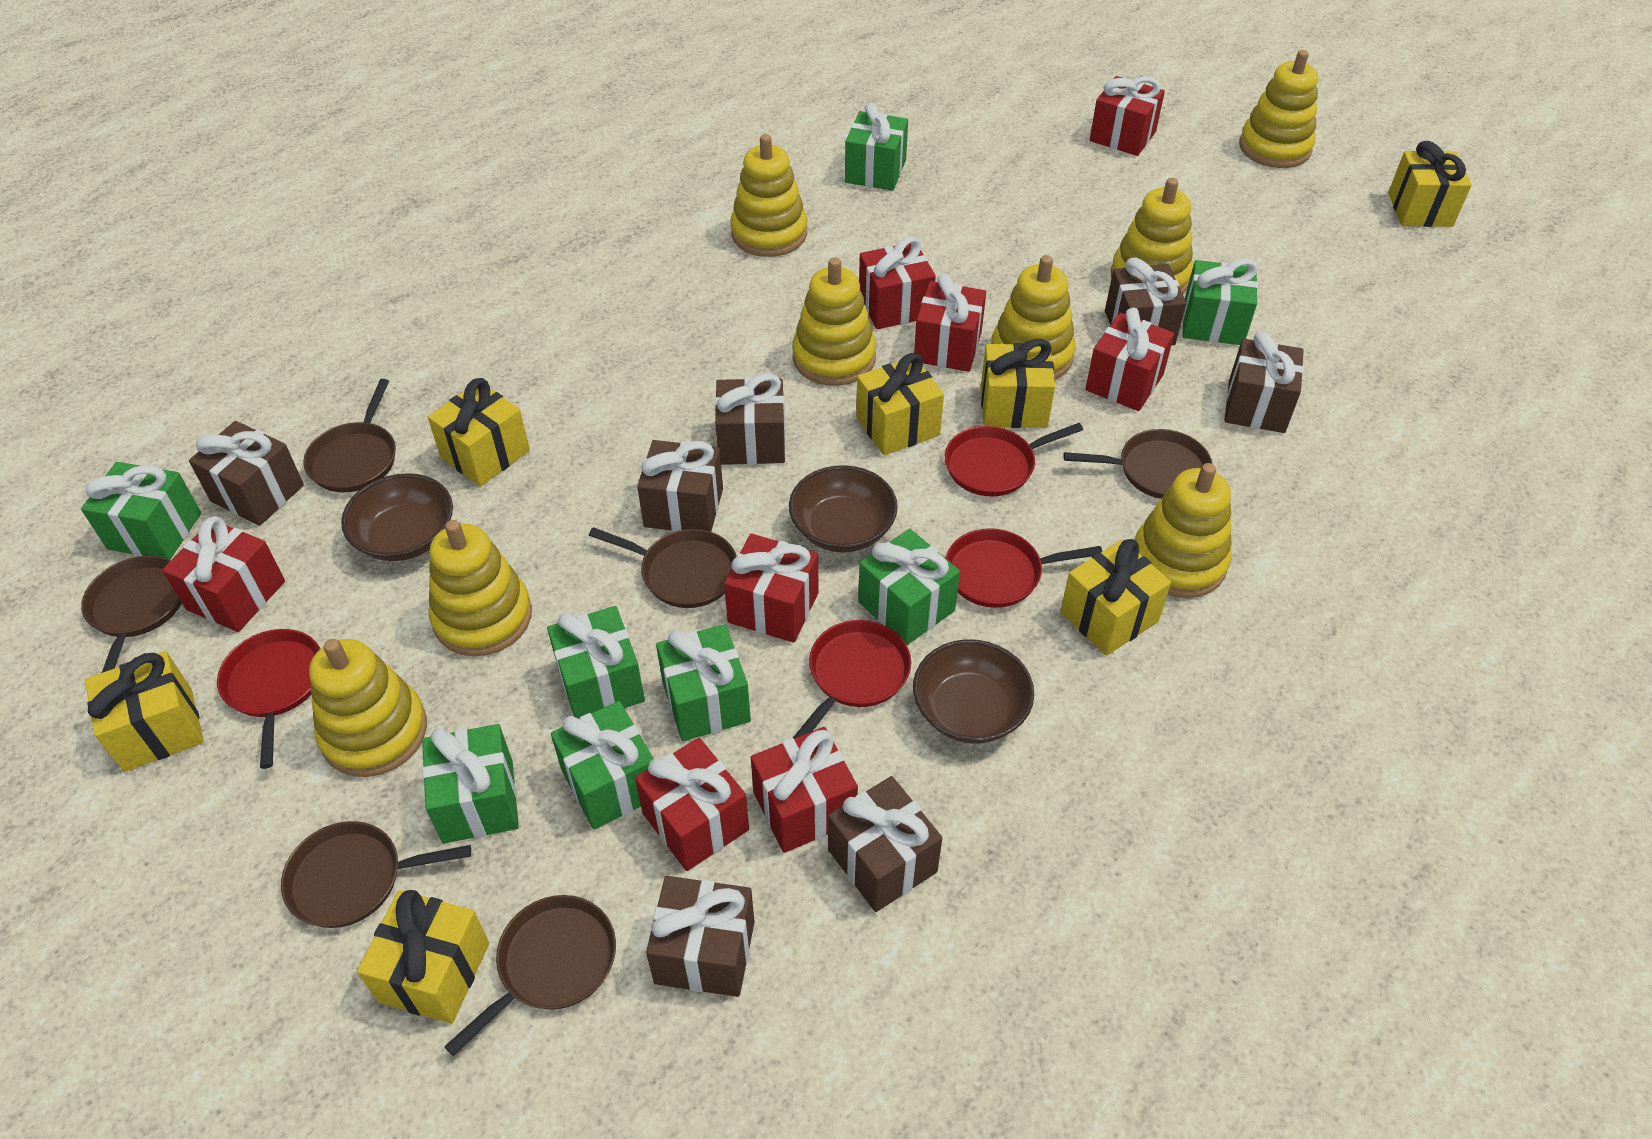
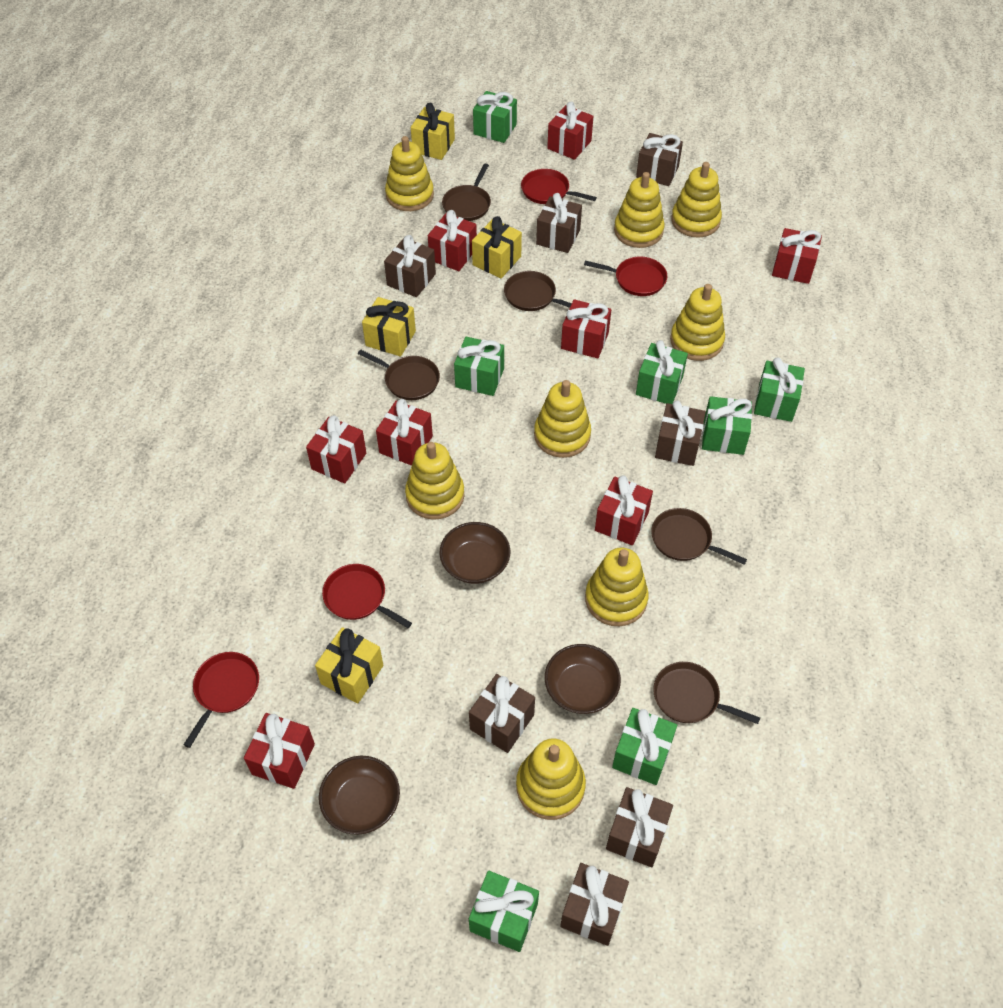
brown pan: [81,556,182,673] [281,821,471,928] [303,379,396,492] [444,895,616,1056] [589,527,737,608] [1064,429,1212,499] = 6 -> [358,349,440,400] [442,163,491,221] [504,271,572,311] [651,508,747,565] [653,662,760,724] = 5
green gift: [81,462,201,560] [422,724,519,844] [547,606,645,719] [551,701,654,829] [656,624,751,741] [845,102,908,191] [858,529,960,645] [1182,258,1258,345] = 8 -> [454,337,504,396] [469,870,539,952] [473,91,517,143] [612,708,677,785] [636,340,688,404] [702,396,752,455] [754,357,805,422] = 7
yellow gift: [85,651,204,772] [357,890,489,1024] [428,378,530,487] [856,353,944,455] [981,339,1055,428] [1060,539,1171,656] [1388,141,1472,227] = 7 -> [315,627,384,704] [362,297,416,357] [411,103,455,160] [472,216,522,278] = 4

